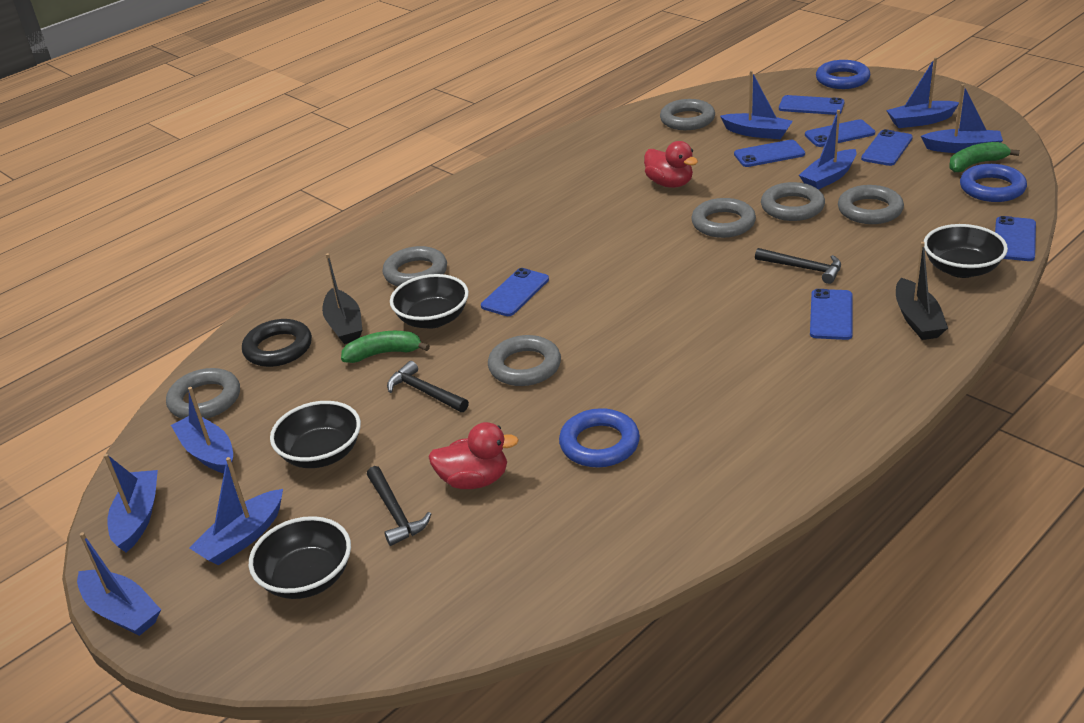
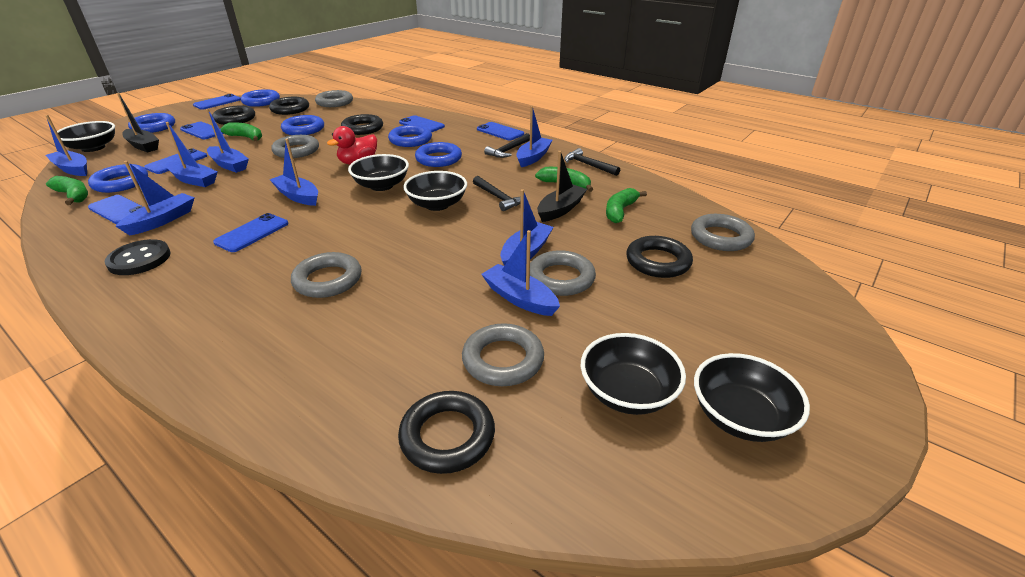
black bowl: [249,516,351,599] [270,401,361,468] [390,274,469,329] [923,224,1008,278] = 4 -> [57,121,115,152] [348,154,409,191] [403,171,467,211] [581,333,686,415] [694,353,810,442] = 5
black button: none = 0 -> [105,239,171,275] = 1
black ring: [242,319,312,367] = 1 -> [212,105,255,125] [269,97,309,115] [341,114,383,135] [398,391,495,474] [626,236,693,278] = 5
blue ring: [559,408,640,467] [816,60,870,89] [960,164,1027,202] = 3 -> [88,164,148,193] [128,113,175,133] [241,89,280,107] [281,115,324,135] [388,125,432,147] [415,142,462,167] = 6
green banana: [341,331,430,363] [949,142,1020,172] = 2 -> [46,176,88,205] [220,122,262,141] [535,167,593,192] [606,188,647,223] = 4
grey ring: [166,368,240,419] [383,246,447,287] [488,335,561,386] [660,99,715,130] [691,198,756,238] [761,182,825,221] [838,185,904,224] = 7 -> [271,135,319,158] [291,252,362,298] [315,90,353,107] [462,323,544,386] [530,250,596,296] [691,214,755,251] = 6
red duck: [428,422,519,489] [644,141,698,188] = 2 -> [327,126,377,165] = 1

